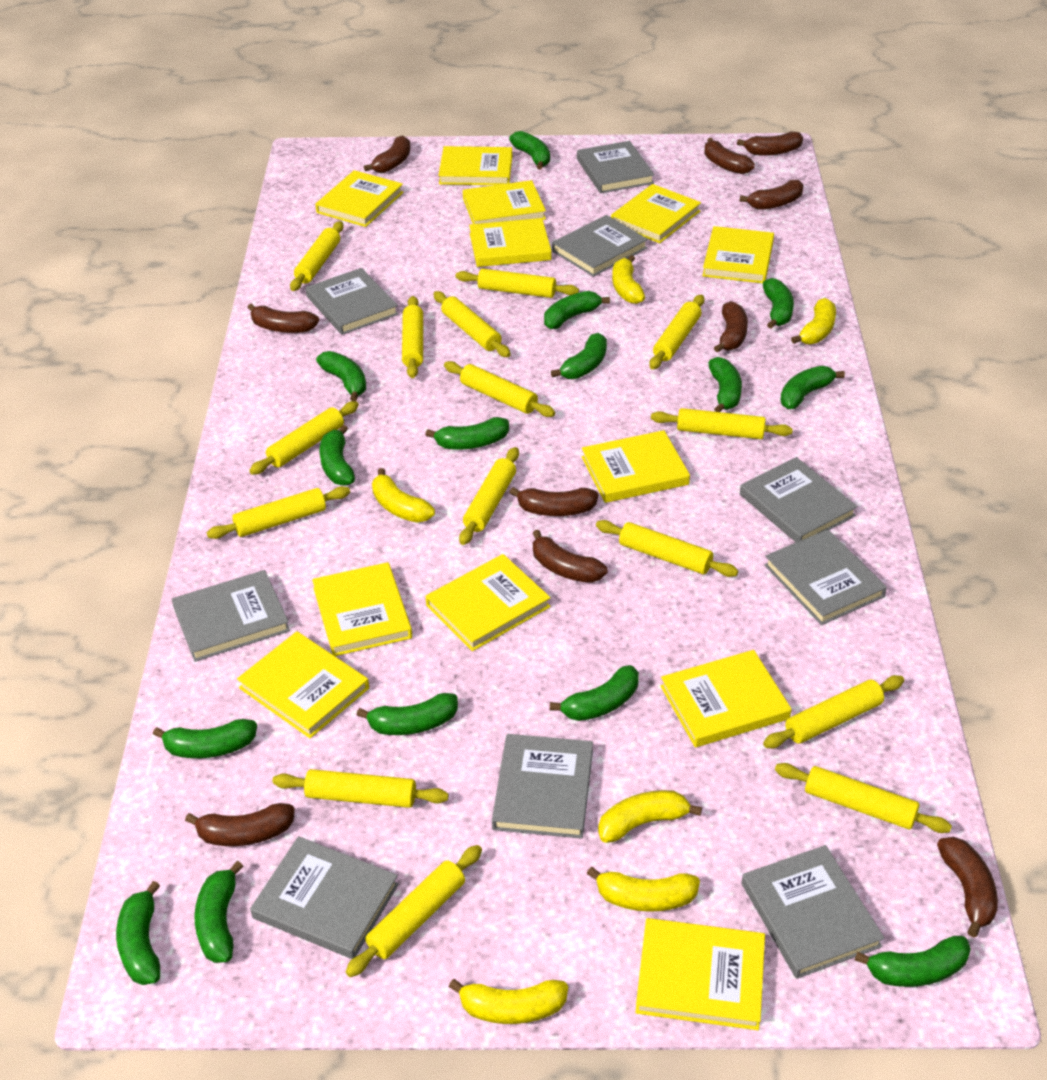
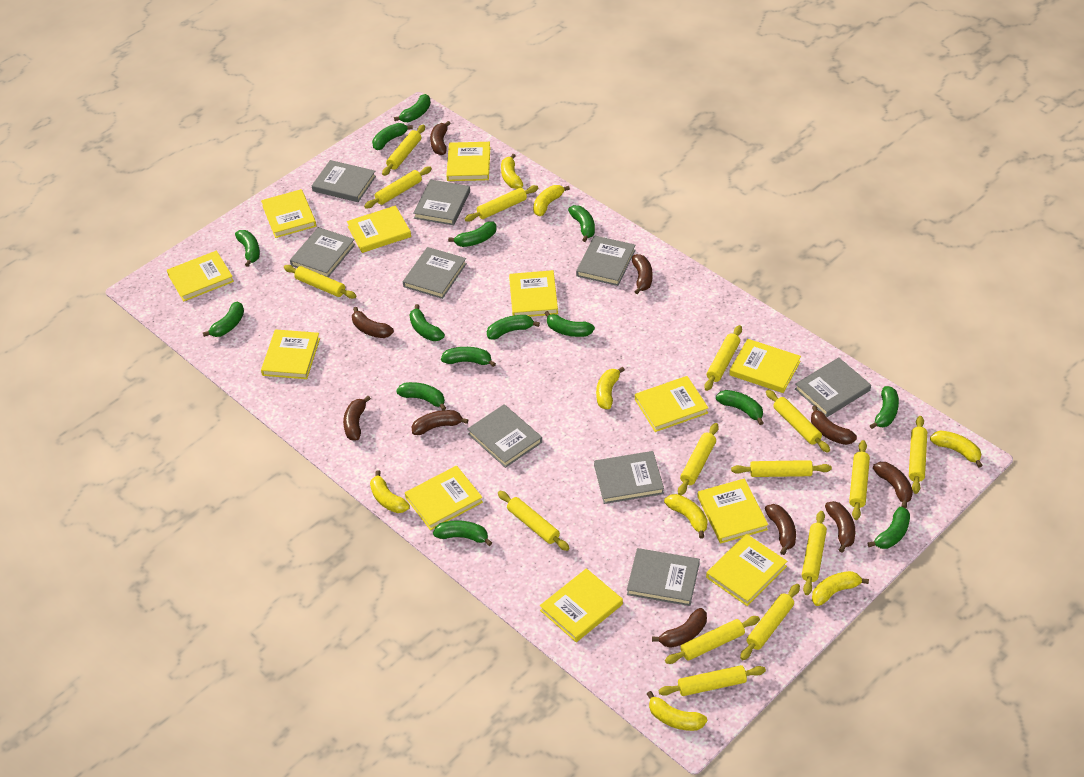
yellow banana: [372,468,435,523] [449,979,568,1024] [587,866,700,912] [598,790,702,843] [612,255,645,304] [791,298,836,344] = 6 -> [370,470,410,513] [501,154,523,189] [533,185,570,216] [596,367,625,409] [647,691,707,731] [664,494,708,539] [812,571,869,606] [930,431,983,468] = 8

